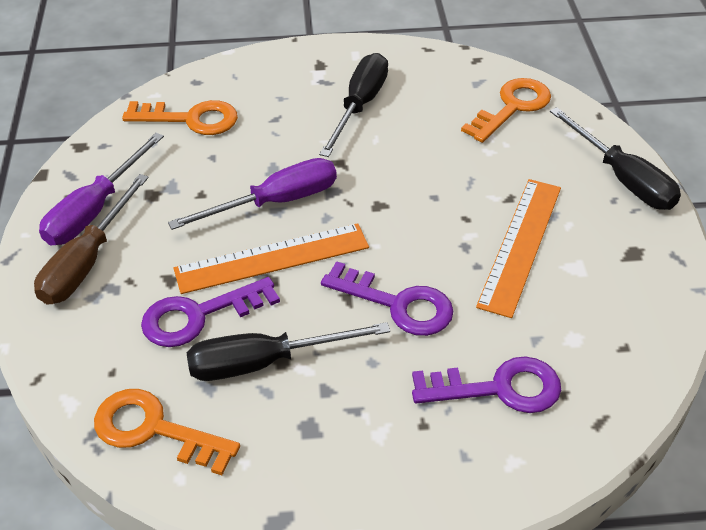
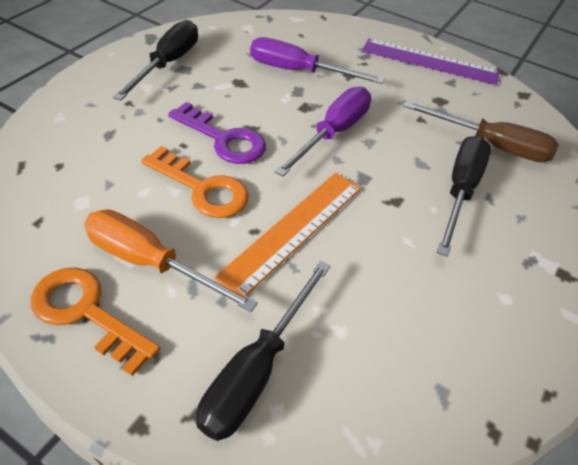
orange key: [94,389,240,475] [122,100,238,135] [461,78,551,143] = 3 -> [31,267,160,376] [141,146,249,218] = 2
orange ruler: [174,223,369,294] [476,179,561,318] = 2 -> [214,173,361,296] = 1
orange screwdriver: none = 0 -> [84,209,258,312] = 1
purple key: [141,277,280,347] [321,261,453,336] [412,356,561,413] = 3 -> [168,102,266,164] = 1
purple ruler: none = 0 -> [362,38,500,85] = 1

